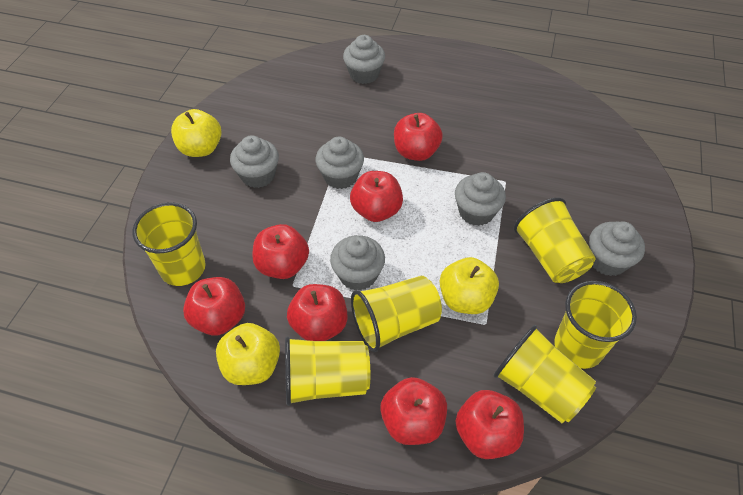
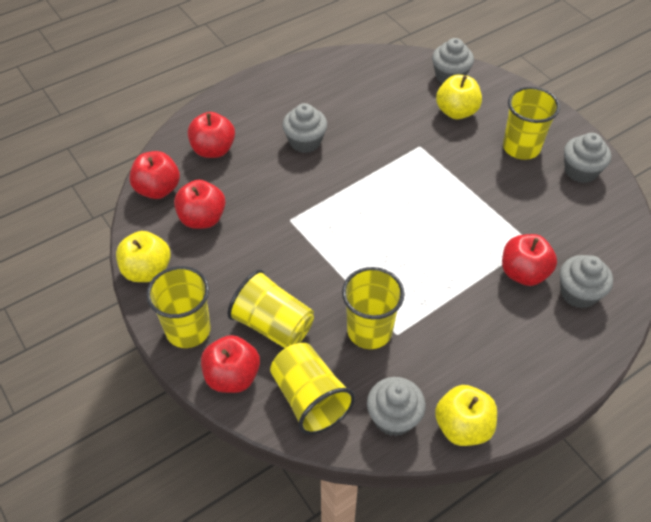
grey cupcake: [230,135,279,188] [316,136,364,189] [330,235,385,291] [343,35,385,84] [455,172,506,226] [589,221,645,276] = 6 -> [282,103,327,153] [367,377,426,436] [432,38,474,84] [560,255,613,309] [564,133,611,183] = 5
red apple: [183,277,245,336] [252,224,309,279] [287,284,347,341] [350,171,403,222] [380,377,447,445] [394,113,443,161] [456,390,524,459] = 7 -> [129,151,180,199] [174,180,226,229] [187,112,235,158] [201,335,260,393] [502,234,557,286] = 5
yellow cup: [132,202,205,286] [285,336,370,406] [351,276,442,352] [494,325,596,423] [514,198,595,283] [554,281,637,369] = 6 -> [146,266,211,348] [227,270,314,348] [270,343,355,435] [342,267,404,349] [503,87,560,160] = 5

